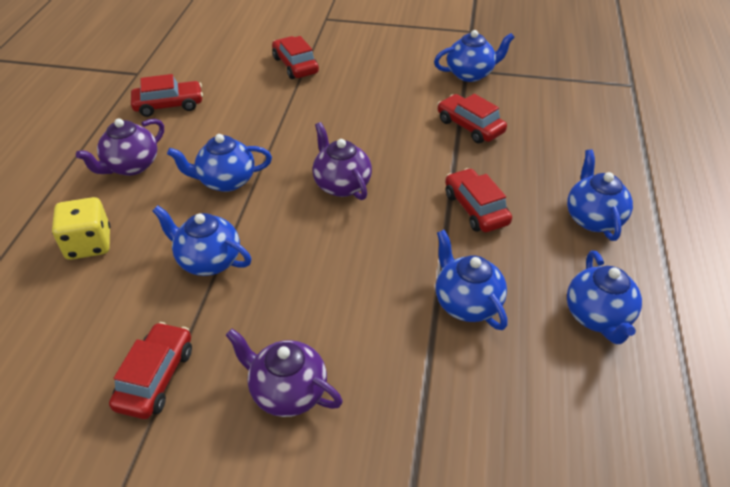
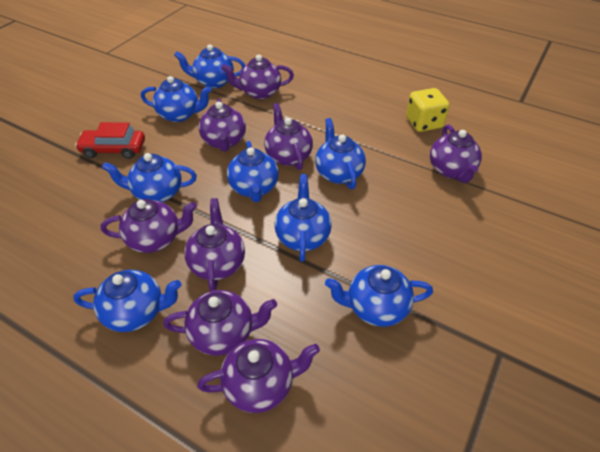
blue teapot: [153,206,251,276] [167,134,272,192] [434,30,515,82] [436,230,508,330] [567,149,633,241] [567,251,642,344] = 6 -> [73,270,182,332] [102,153,197,202] [141,76,211,122] [174,44,245,89] [227,141,279,202] [274,174,332,262] [315,118,366,189] [325,265,433,327] = 8
purple teapot: [76,118,164,176] [226,329,343,417] [312,122,372,200] = 3 -> [101,199,197,253] [163,290,277,356] [184,198,245,291] [197,339,320,413] [198,99,246,152] [221,55,294,99] [264,103,313,170] [430,124,482,183] = 8
red car: [109,322,192,419] [131,74,203,117] [272,36,319,79] [437,94,507,143] [445,168,512,232] = 5 -> [75,122,145,159] = 1

